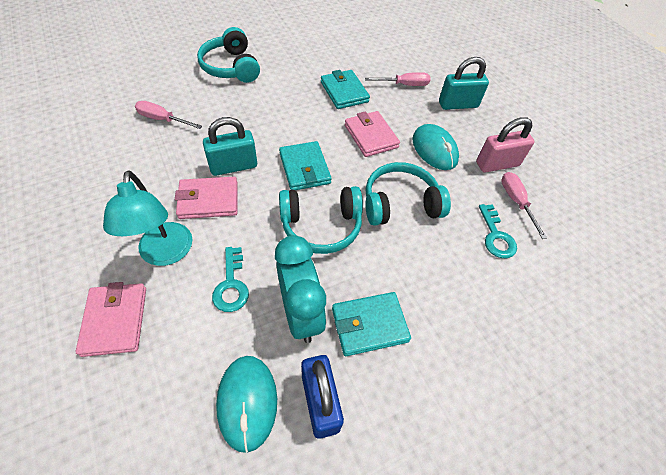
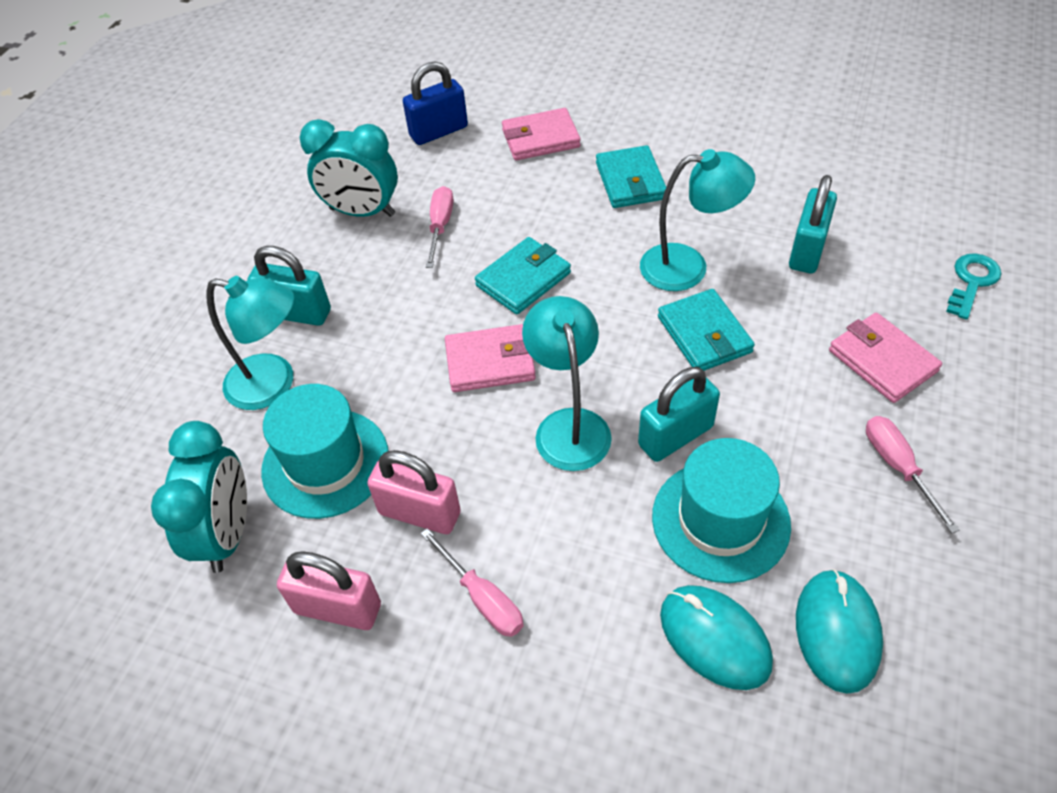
pink padlock: [476,117,535,173] = 1 -> [277,551,381,630] [367,450,461,534] = 2
turquoise clock: [275,235,327,343] = 1 -> [151,421,247,573] [299,119,398,217] = 2
turquoise hat: none = 0 -> [261,384,388,519] [652,438,791,583] = 2
turquoise headphones: [197,27,260,83] [279,186,363,254] [366,162,451,226] = 3 -> none = 0
turquoise key: [212,247,249,312] [479,204,517,258] = 2 -> [946,253,1001,320] = 1
turquoise lamp: [103,170,192,266] = 1 -> [206,276,294,410] [522,296,612,471] [640,149,755,291] = 3
turquoise padlock: [203,117,257,176] [439,57,489,110] = 2 -> [247,246,331,326] [638,367,720,462] [789,175,837,273] = 3

